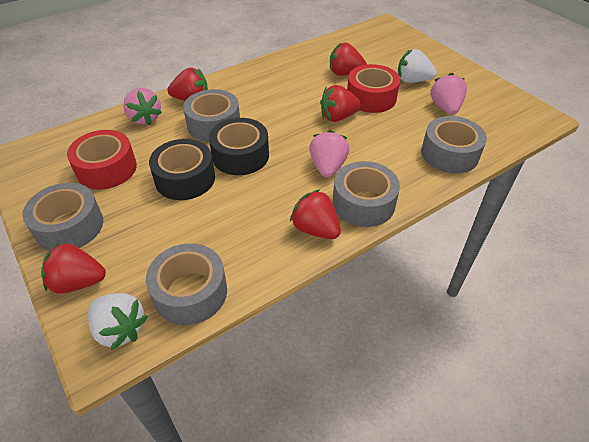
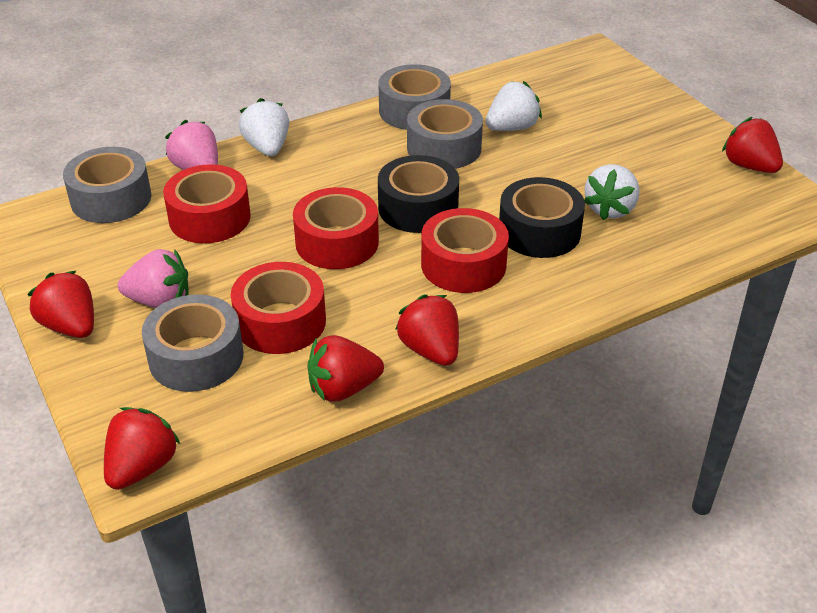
grey tape: [22,183,103,251] [146,243,227,325] [183,89,240,142] [333,161,400,227] [421,116,487,173] = 5 -> [63,147,152,223] [142,294,244,392] [378,64,451,130] [407,99,483,169] = 4
pink strawberry: [123,88,162,125] [309,130,349,178] [430,73,467,115] = 3 -> [118,249,189,308] [165,120,218,170] = 2
red tape: [67,130,137,190] [347,64,400,113] = 2 -> [163,164,251,243] [231,262,326,354] [293,187,379,269] [421,208,509,293] = 4
white strawberry: [88,293,148,350] [398,49,437,83] = 2 -> [239,98,289,156] [485,81,542,131] [584,164,640,220] = 3

